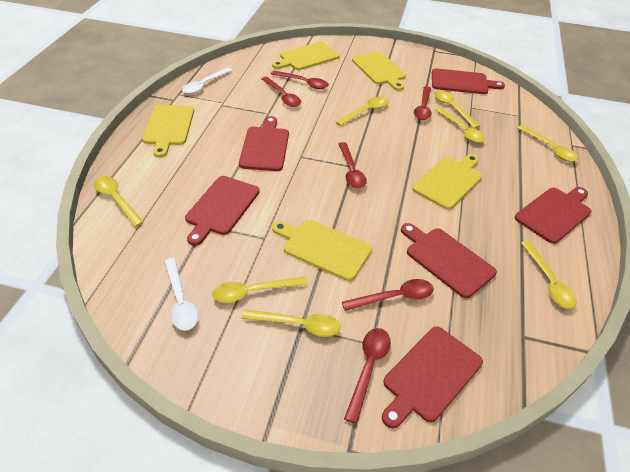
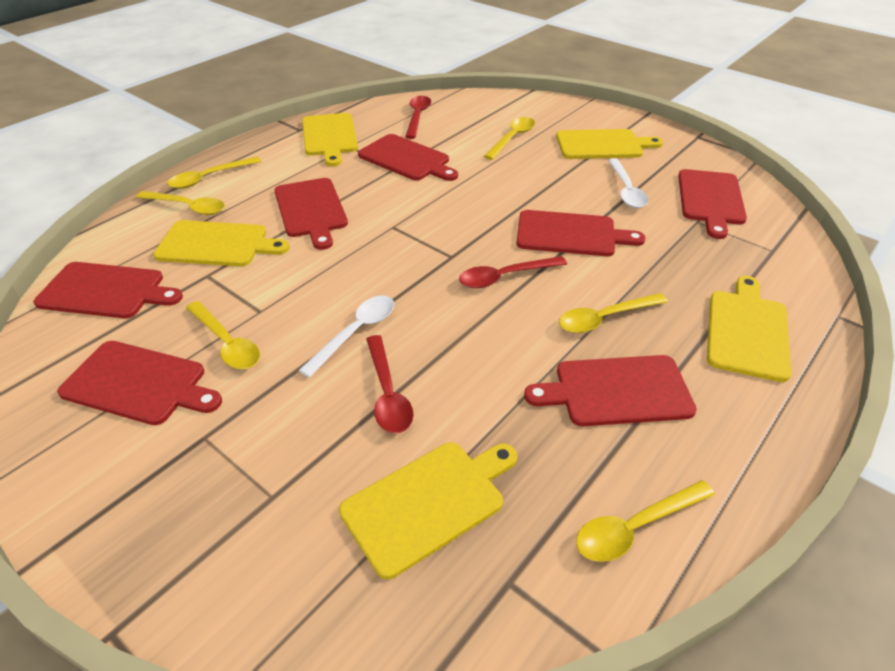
red cutting board: [185,176,260,246] [239,116,289,171] [382,326,483,428] [401,223,497,298] [432,68,505,94] [515,187,592,244] = 6 -> [34,262,183,318] [57,341,222,425] [274,178,348,250] [358,134,458,181] [516,210,646,256] [524,355,697,426] [678,169,747,239] = 7
red spoon: [262,77,301,107] [271,70,329,89] [339,142,367,189] [342,279,434,311] [344,328,391,424] [414,86,432,120] = 6 -> [366,335,414,433] [405,96,431,139] [459,256,567,288] = 3
yellow spoon: [94,176,144,227] [212,277,307,303] [242,309,341,337] [336,96,388,126] [434,90,480,128] [435,107,485,143] [517,125,578,162] [521,241,576,309] = 8 -> [136,191,225,215] [167,156,261,189] [186,301,260,369] [484,117,535,160] [559,293,668,333] [576,480,715,562] = 6

